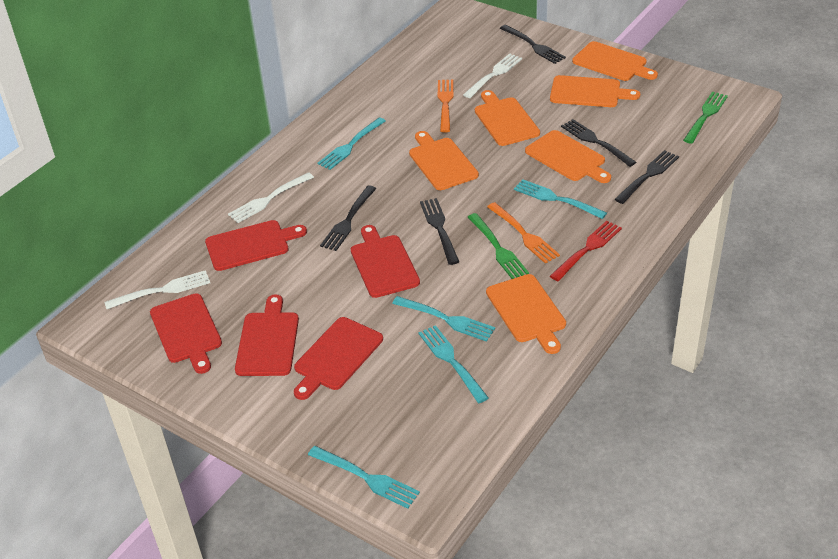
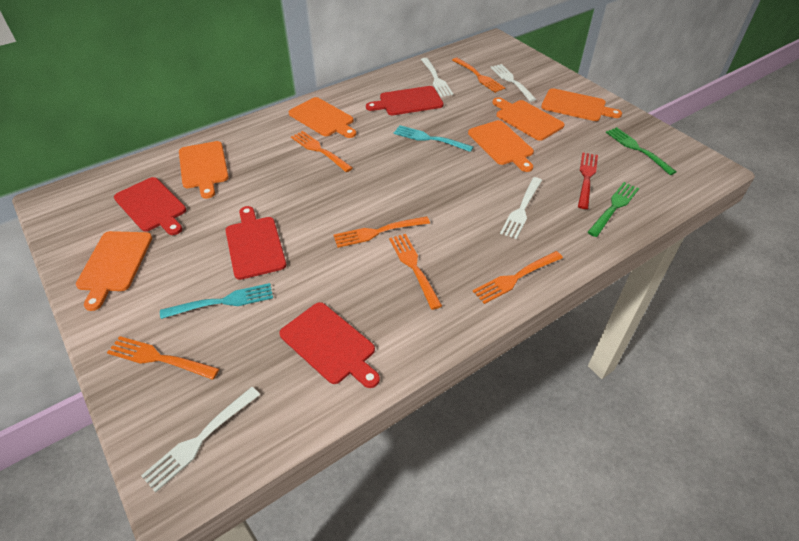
black fork: [320,185,377,251] [420,198,459,265] [500,25,566,64] [561,119,636,167] [615,150,679,204] = 5 -> none = 0
orange fork: [438,80,454,132] [487,202,560,264] = 2 -> [107,336,219,380] [291,131,353,172] [333,216,430,248] [389,234,442,310] [452,58,505,93] [473,251,563,304] = 6
red cutting board: [150,293,222,374] [205,220,307,271] [235,294,299,376] [294,317,383,400] [351,225,420,298] = 5 -> [114,177,186,235] [225,206,286,280] [279,302,380,388] [366,86,444,115] = 4
turquoise fork: [308,446,420,509] [317,117,386,170] [392,296,495,342] [418,325,489,403] [514,179,607,219] = 5 -> [160,283,273,319] [393,125,474,152] = 2
white fork: [104,270,210,309] [228,172,314,223] [463,53,522,98] = 3 -> [141,387,260,493] [421,58,453,97] [490,64,536,102] [500,177,542,239] = 4

